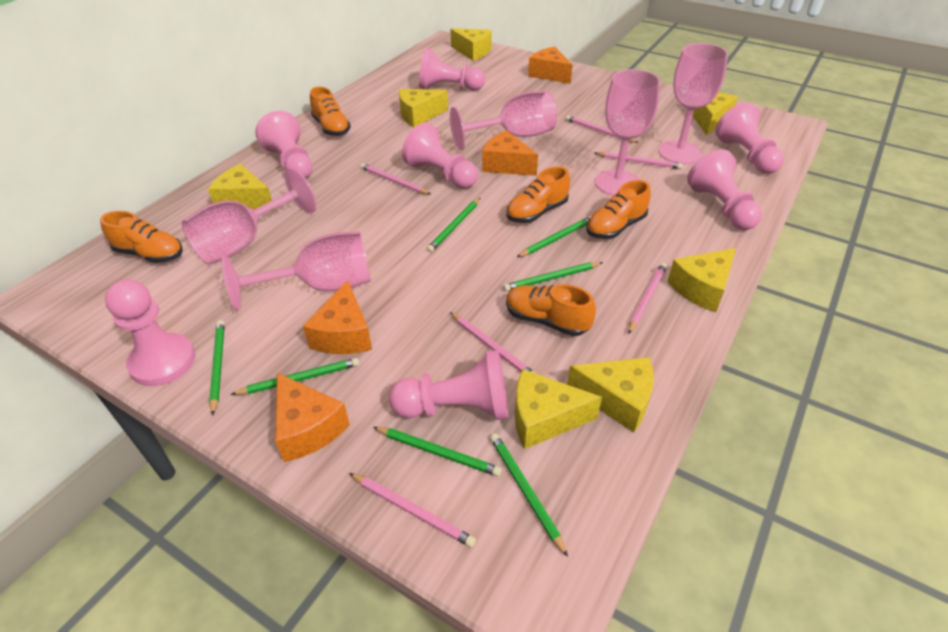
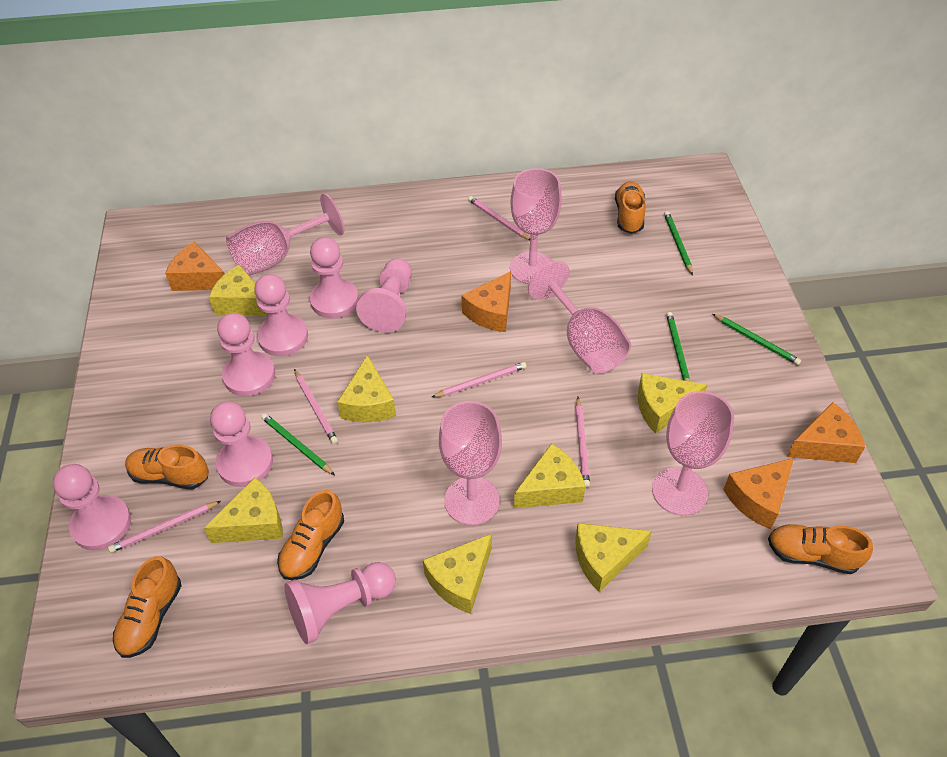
green pencil: [209,320,225,416] [230,358,359,395] [373,427,502,477] [427,198,480,252] [490,433,568,557] [504,262,603,291] [517,216,591,257] = 7 -> [261,413,335,475] [664,211,693,275] [666,312,690,382] [713,314,801,365] = 4
pink pencil: [349,473,476,548] [360,163,431,195] [450,312,535,373] [566,115,639,143] [594,152,683,169] [628,263,667,334] = 6 -> [108,501,221,553] [294,369,338,444] [432,362,526,397] [468,196,530,240] [576,397,590,487] = 5

